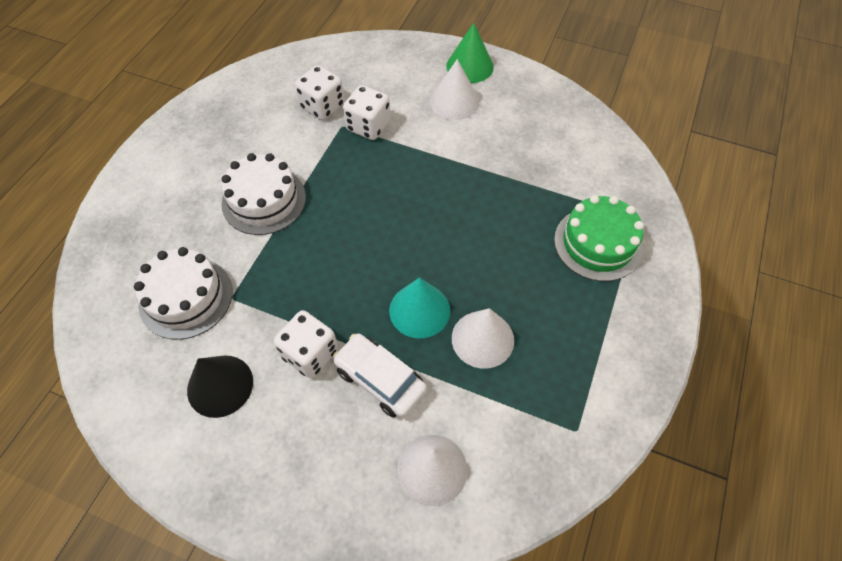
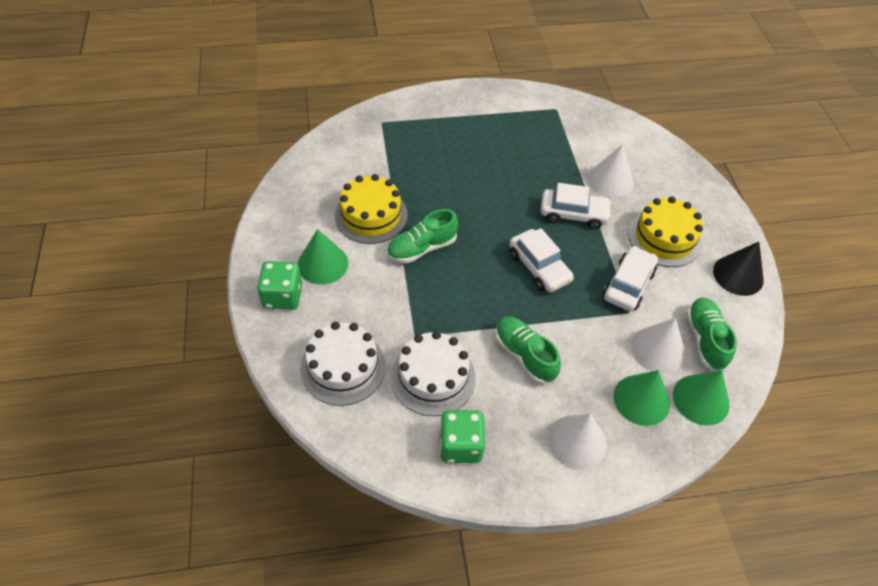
green cake: [554,195,644,281] = 1 -> none = 0
green cone: [446,23,494,83] = 1 -> [298,229,348,285] [613,370,670,426] [673,370,730,426] = 3
green dice: none = 0 -> [257,261,302,310] [440,410,485,463] = 2
green shoe: none = 0 -> [387,209,458,263] [495,316,561,384] [686,297,737,371] = 3
turquoise cone: [389,278,450,338] = 1 -> none = 0
white car: [333,333,427,418] = 1 -> [509,228,574,292] [541,183,612,229] [603,246,658,311] = 3
white dice: [274,310,338,378] [295,65,344,120] [343,85,391,140] = 3 -> none = 0
yellow cake: none = 0 -> [335,174,408,244] [628,196,703,267] = 2

